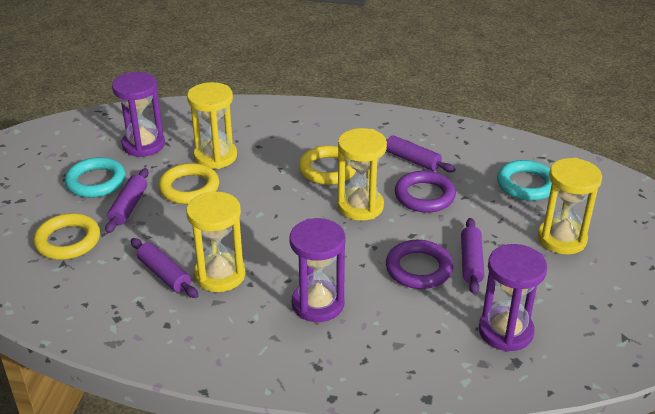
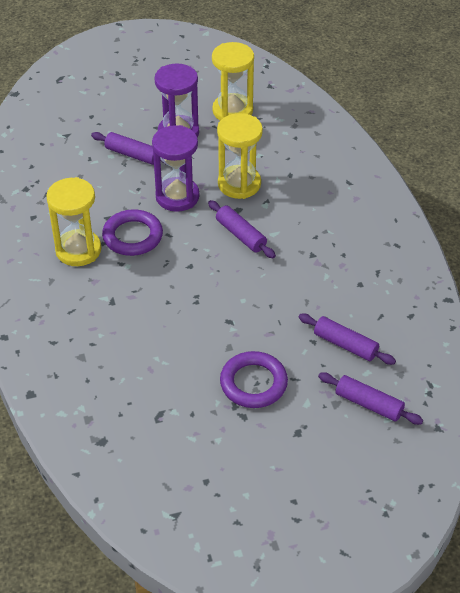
purple hourglass: [112,72,165,157] [289,218,345,322] [479,244,547,352] = 3 -> [152,125,199,212] [154,63,199,137] = 2
turquoise ring: [65,157,126,198] [497,160,552,201] = 2 -> none = 0
yellow hourglass: [186,191,245,292] [187,82,237,169] [337,128,387,221] [538,158,602,254] = 4 -> [46,177,101,266] [212,42,254,121] [217,113,263,199] = 3
yellow ring: [33,213,100,260] [158,163,219,204] [299,146,356,185] = 3 -> none = 0

